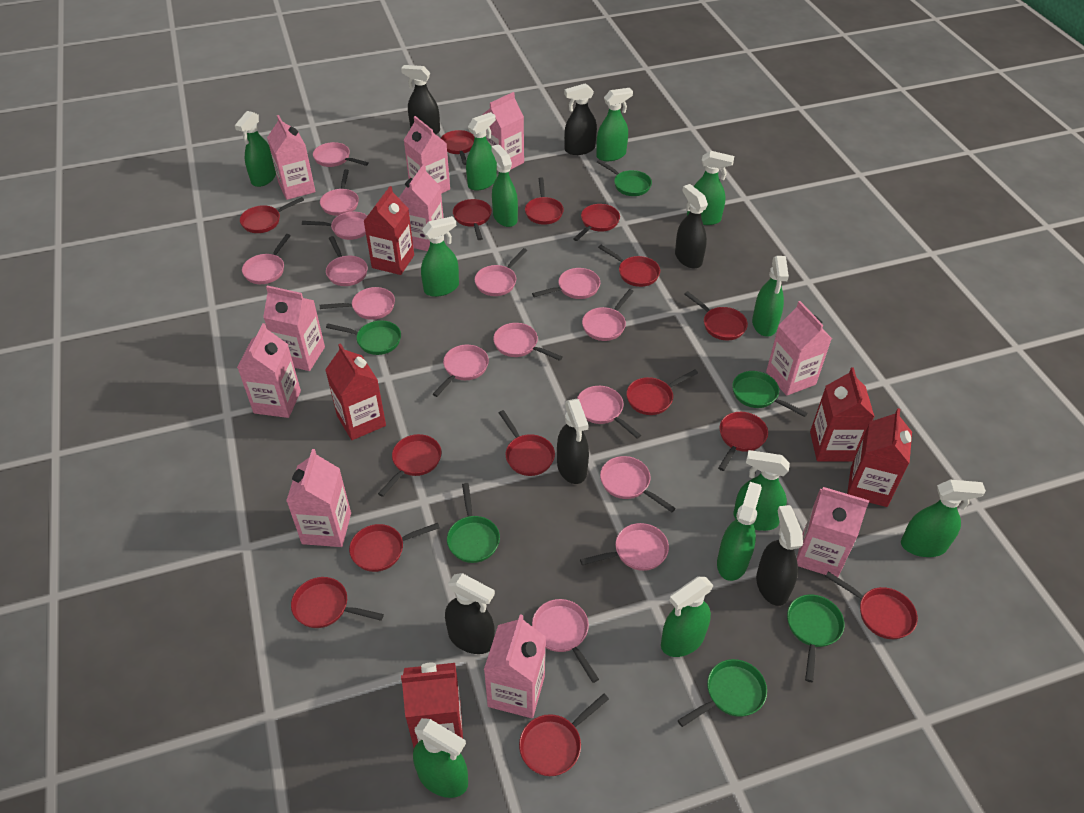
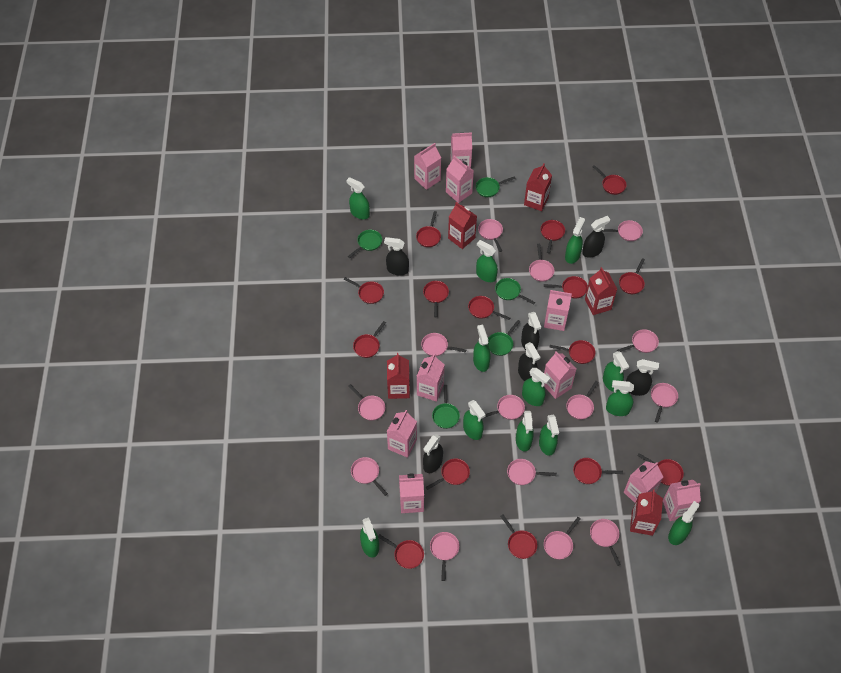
green pan: [326,320,401,355] [447,483,500,563] [597,159,652,196] [678,659,767,727] [732,371,807,417] [787,595,844,682] = 6 -> [348,230,382,258] [432,385,460,429] [476,176,515,197] [487,320,520,356] [495,278,535,305] = 5
pink pan: [242,234,291,284] [302,212,367,240] [313,142,369,167] [320,169,359,216] [320,287,395,320] [326,236,368,286] [433,345,489,397] [475,248,527,296] [493,323,563,361] [532,268,600,299] [532,599,599,683] [577,386,641,439] [580,523,669,571] [582,289,634,341] [600,456,676,512] = 15 -> [348,384,385,421] [351,457,388,496] [421,333,466,356] [430,532,459,581] [478,219,503,252] [484,395,525,420] [507,459,557,485] [529,244,554,282] [544,517,581,559] [566,381,599,420] [590,519,621,566] [601,220,643,241] [617,329,659,353] [651,383,678,423] = 14

